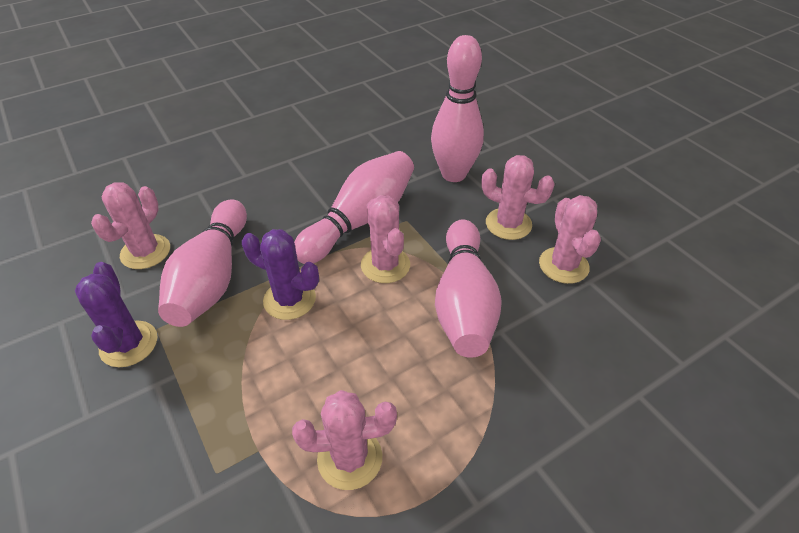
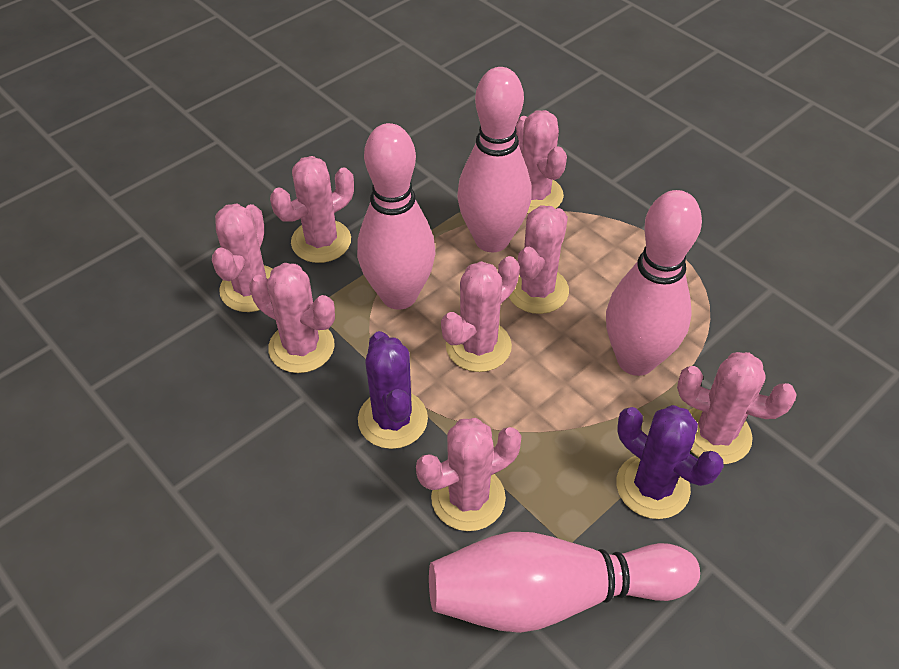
pink cactus: [91,182,170,269] [292,390,397,490] [361,195,410,283] [481,155,555,240] [539,195,601,284] = 5 -> [212,204,272,312] [249,263,335,373] [270,156,354,263] [416,418,521,531] [441,256,520,372] [509,205,569,314] [516,110,567,214] [677,352,797,464] = 8

